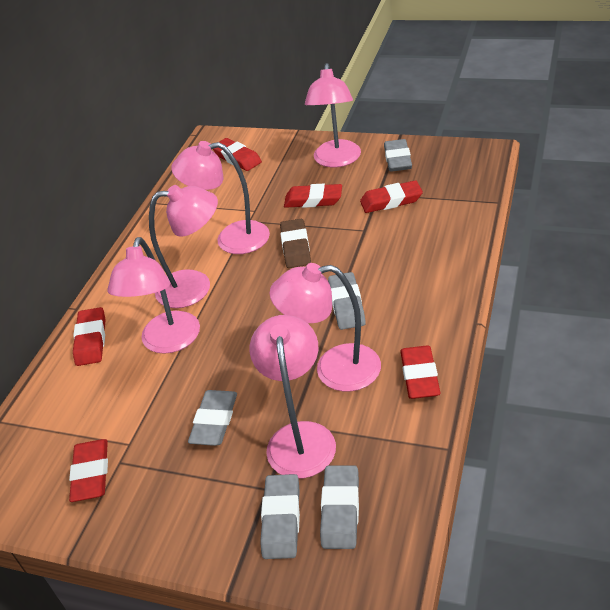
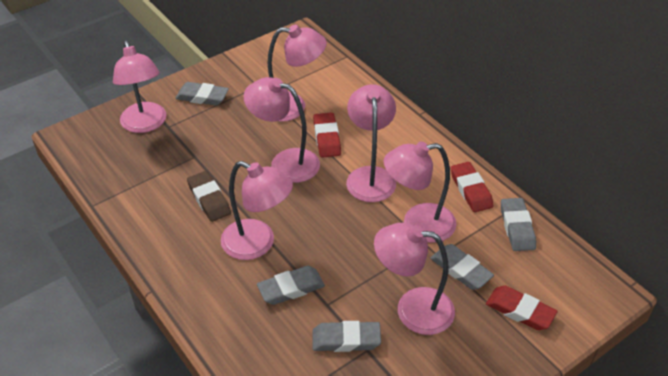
pink lamp: [107,237,200,354] [149,185,218,308] [171,141,270,254] [250,315,336,479] [270,263,381,392] [305,63,361,167] = 6 -> [113,40,166,133] [221,161,293,260] [244,77,320,183] [267,25,327,122] [346,84,396,202] [374,222,455,335] [384,142,456,243] = 7
red eraser: [69,439,108,502] [73,307,106,366] [213,138,262,171] [284,184,342,208] [360,180,423,213] [400,345,441,399] = 6 -> [313,112,341,158] [450,162,494,212] [486,285,558,330] = 3

